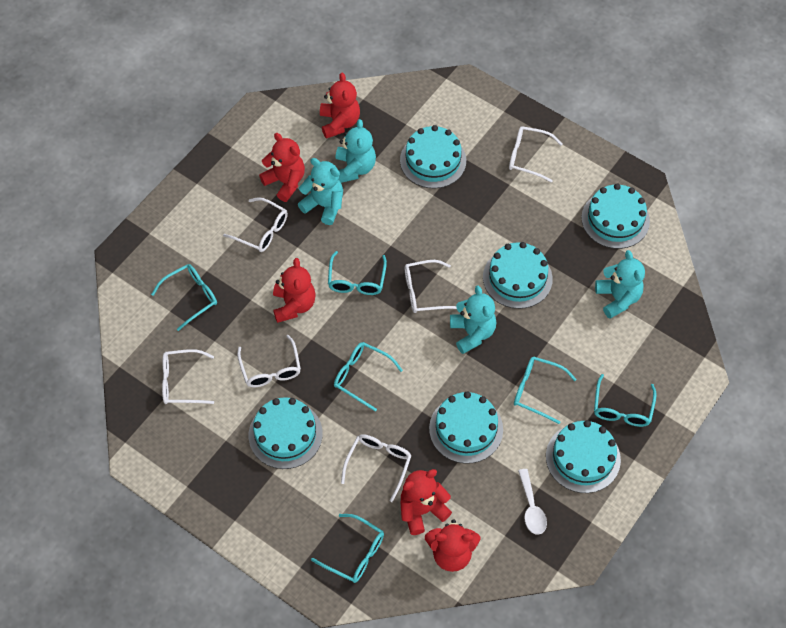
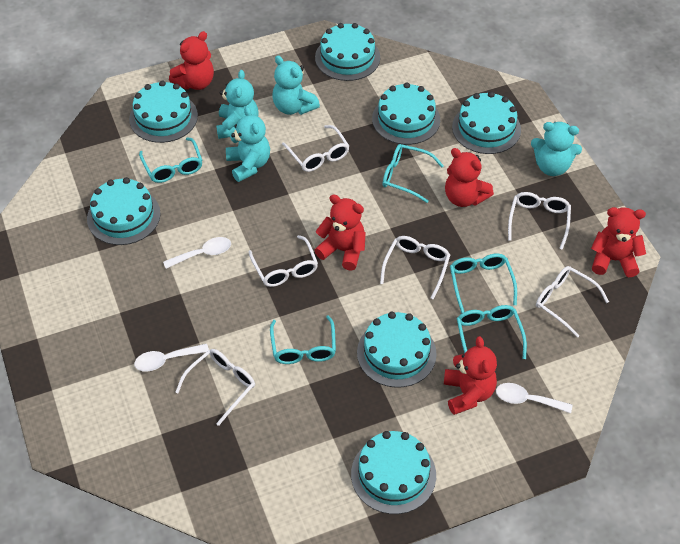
turquoise cake: [249,397,323,469] [400,125,466,188] [429,391,503,464] [483,242,553,309] [546,420,621,493] [581,184,650,249] = 6 -> [87,177,161,245] [129,81,198,143] [315,23,380,81] [351,431,436,514] [357,312,437,388] [372,82,440,145] [452,92,521,154] = 7
turquoise glasses: [151,264,217,331] [311,514,384,583] [328,251,387,295] [334,342,403,412] [514,357,576,424] [594,374,656,427] = 6 -> [139,137,203,183] [270,315,336,364] [383,144,444,203] [450,253,517,313] [457,305,527,359] = 5
white spoon: [518,469,547,535] = 1 -> [134,344,209,372] [163,237,231,269] [496,383,572,413] = 3

